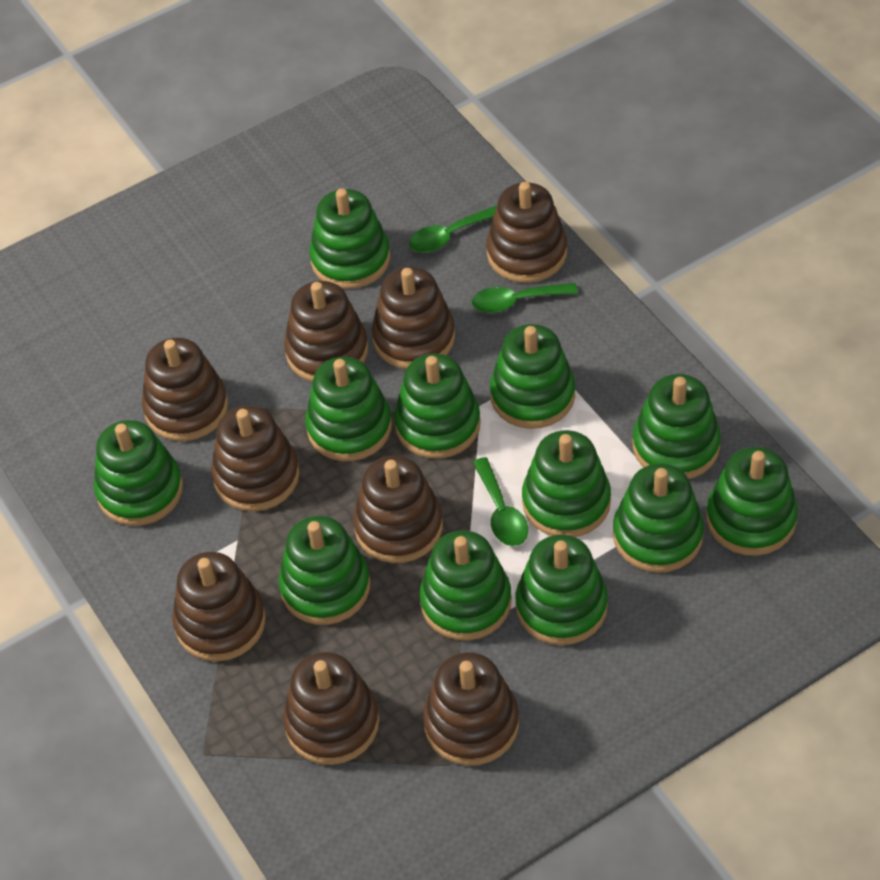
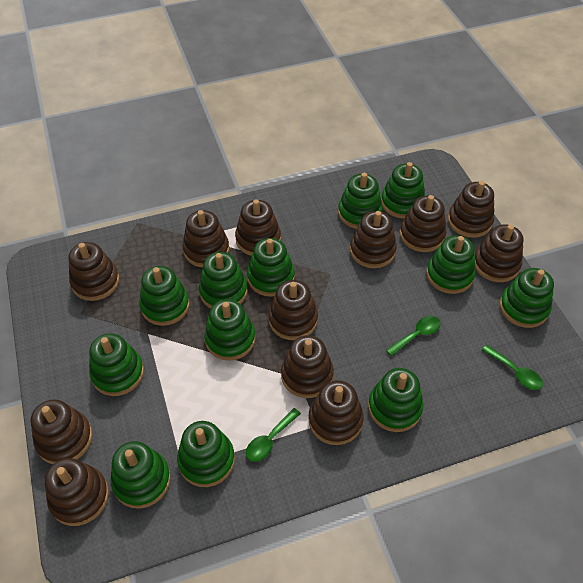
brown stacking toy: [142,338,228,441] [172,552,266,662] [211,405,300,511] [283,652,379,765] [284,281,368,382] [353,455,443,563] [372,267,455,369] [423,652,519,766] [486,182,567,283] = 9 -> [31,399,92,464] [45,458,109,526] [69,242,119,301] [182,210,229,267] [235,199,281,256] [268,280,318,340] [281,335,334,398] [308,380,364,445] [350,211,397,268] [400,195,446,252] [448,181,494,238] [475,224,523,282] = 12

